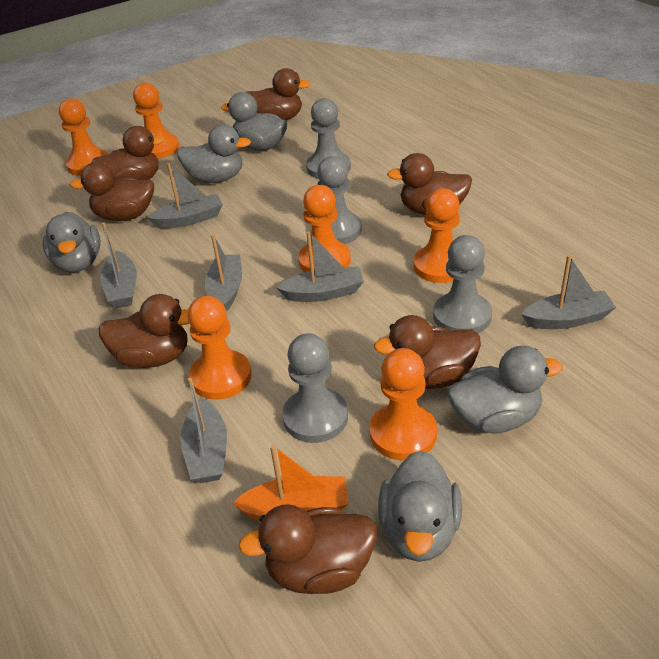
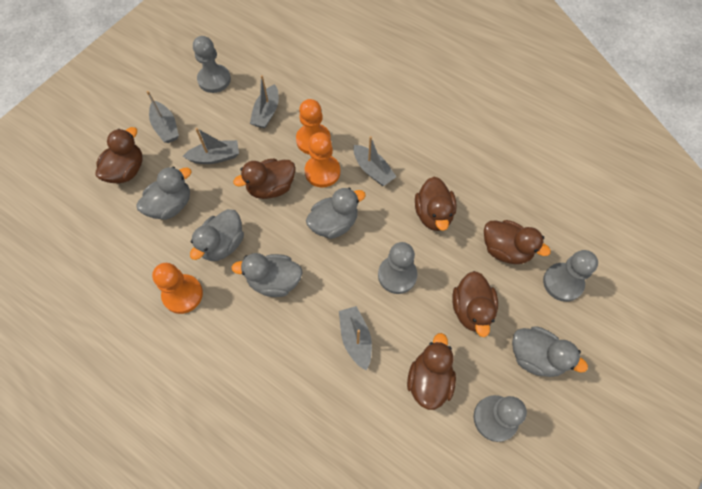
brown duck: [70,162,154,221] [92,126,165,180] [98,294,190,368] [238,504,377,594] [246,68,311,121] [374,315,481,389] [387,153,472,215] = 7 -> [96,127,142,183] [233,158,295,199] [407,333,456,410] [415,177,457,231] [452,271,498,337] [484,220,551,264] = 6
grey boat: [100,222,137,308] [147,163,223,229] [181,377,227,483] [205,234,242,312] [276,231,364,302] [521,255,616,329] = 6 -> [147,91,179,143] [183,128,239,164] [250,75,279,129] [339,306,372,370] [353,136,397,186] = 5
orange boat: [232,445,349,521] = 1 -> none = 0
orange pawn: [59,98,108,176] [133,83,179,159] [187,296,251,400] [298,185,351,272] [369,348,437,460] [414,188,460,283] = 6 -> [152,263,203,314] [296,99,331,155] [305,132,340,188] = 3

